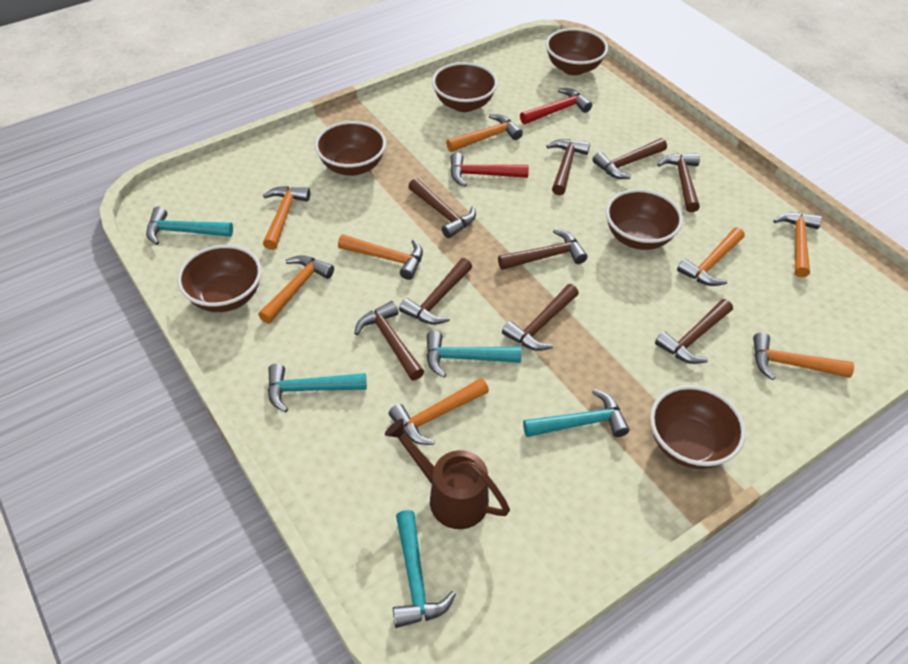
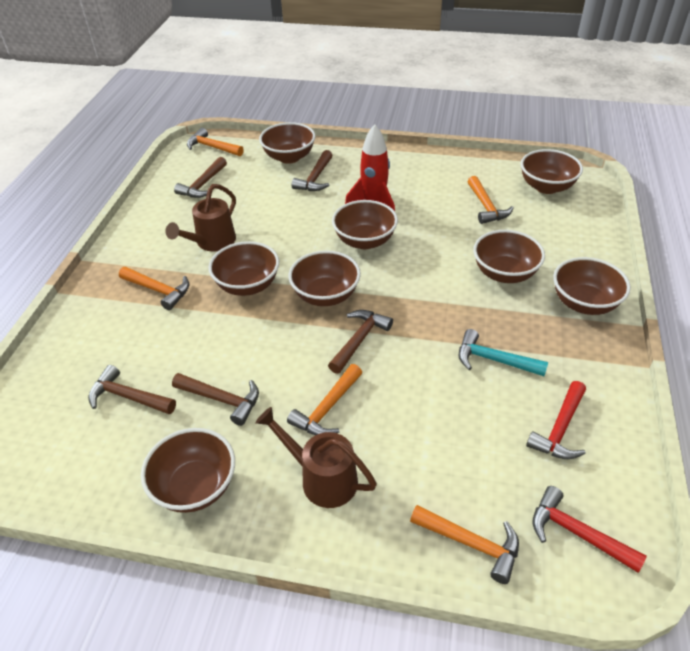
brown bowl: [177,245,262,312] [315,121,386,176] [432,62,498,112] [546,28,608,75] [606,189,683,250] [650,385,746,469] = 6 -> [141,428,235,513] [208,241,279,296] [259,122,315,164] [289,250,361,306] [332,200,398,249] [473,230,545,283] [520,149,583,194] [553,257,631,315] = 8
brown hammer: [354,301,424,380] [399,258,472,325] [408,178,476,238] [498,229,588,270] [502,284,579,351] [546,139,590,195] [593,138,667,179] [655,299,733,364] [657,153,700,212] = 9 -> [88,365,176,414] [172,373,259,426] [174,157,227,198] [292,150,333,191] [328,310,393,374] = 5
brown watering can: [385,419,510,529] = 1 -> [165,184,236,251] [255,407,377,508] = 2
orange hammer: [258,255,334,324] [263,186,310,250] [338,234,423,280] [389,378,489,445] [446,114,523,152] [677,228,745,286] [753,332,854,380] [773,212,822,277] = 8 -> [119,267,189,310] [187,128,244,156] [287,364,362,435] [410,505,519,584] [468,176,513,224] = 5
red rocket: none = 0 -> [345,124,395,211] = 1
turquoise hammer: [146,207,233,245] [268,364,367,413] [393,510,456,628] [426,331,521,378] [523,389,629,437] = 5 -> [459,329,548,376] = 1

